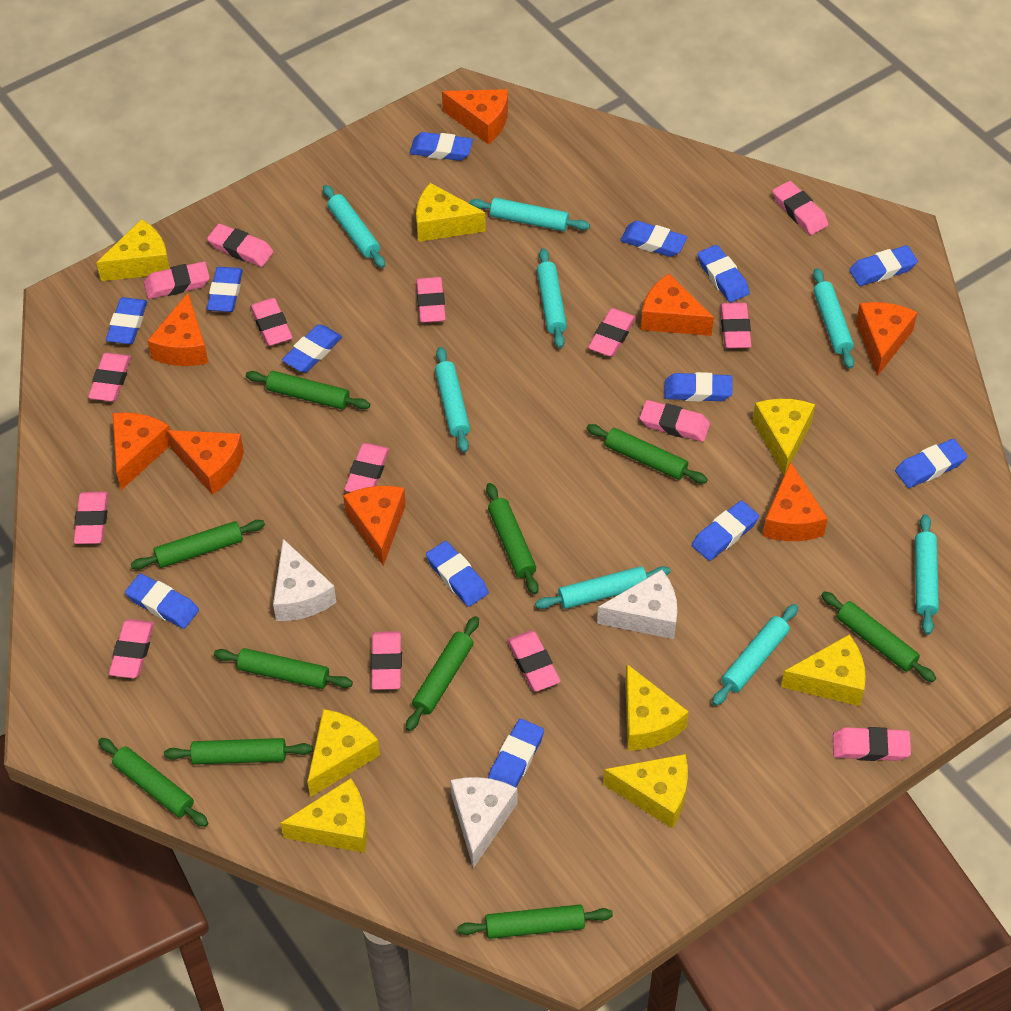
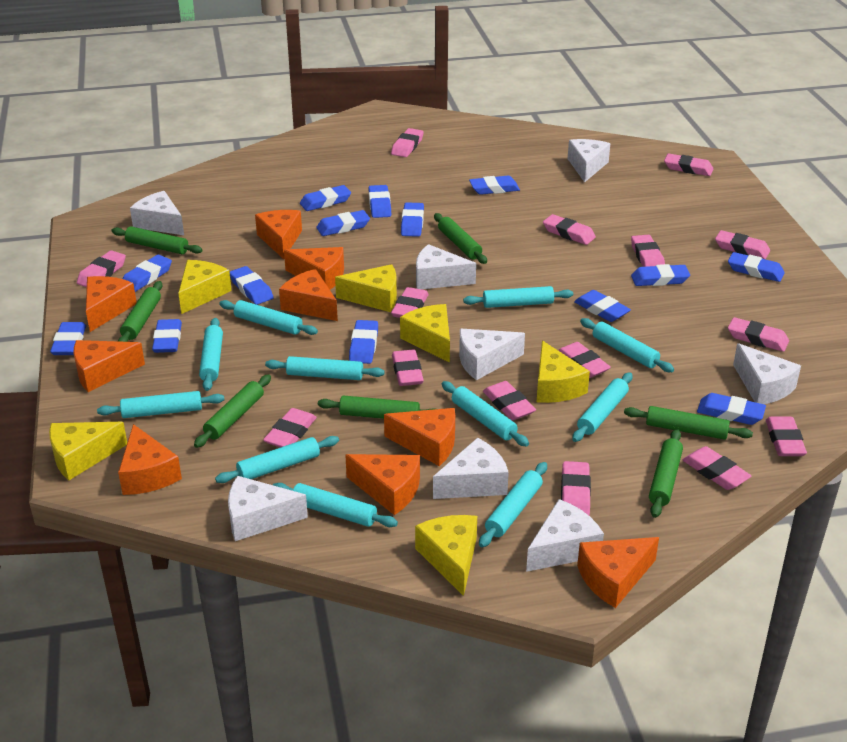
blue eraser: [106,297,147,344] [125,573,199,629] [207,267,243,312] [282,324,342,372] [410,132,473,161] [426,541,489,607] [488,719,544,787] [620,221,687,257] [664,372,733,402] [692,500,759,561] [697,245,750,302] [849,245,918,286] [895,439,967,488] = 13 -> [50,322,86,355] [123,255,172,292] [152,319,182,353] [230,266,274,305] [300,185,351,211] [316,210,370,236] [349,320,378,364] [368,185,391,218] [401,202,424,237] [469,176,520,195] [574,290,631,322] [631,264,690,286] [697,393,766,425] [728,252,785,282] = 14
green rolling pin: [98,738,208,827] [131,520,265,570] [164,738,313,765] [214,648,353,689] [246,371,370,410] [406,616,479,731] [457,904,613,939] [486,483,539,594] [586,424,708,484] [821,591,936,682] = 10 -> [111,226,202,254] [118,281,162,342] [194,374,271,448] [318,396,436,419] [434,213,487,264] [624,406,753,440] [649,429,683,518] = 7
orange cheese: [113,412,170,490] [147,293,208,366] [166,430,244,495] [343,486,406,566] [442,89,508,144] [641,274,714,336] [763,461,828,541] [856,302,918,376] = 8 -> [73,340,145,392] [86,276,137,332] [118,424,182,495] [255,210,302,259] [279,269,338,321] [284,247,344,290] [345,454,420,515] [384,408,455,466] [577,537,659,608] = 9
turquoise rolling pin: [323,185,385,268] [435,347,470,452] [469,198,590,231] [535,566,670,609] [537,248,567,348] [712,604,798,706] [813,268,854,369] [915,514,939,635] = 8 -> [97,391,224,418] [199,318,223,391] [215,436,339,483] [219,300,318,335] [265,356,384,380] [273,483,398,527] [442,381,529,447] [463,286,573,308] [479,462,547,547] [572,372,633,442] [580,318,674,372] = 11
white cheese: [273,539,336,621] [451,777,518,868] [597,570,677,639] = 3 -> [130,191,184,235] [228,476,308,541] [416,244,476,289] [433,438,509,499] [459,329,525,380] [526,499,604,572] [568,139,611,182] [733,343,801,404] = 8
yellow cheese: [96,219,170,281] [280,778,367,853] [307,709,380,797] [416,183,486,242] [603,754,688,828] [625,664,689,751] [753,399,815,475] [781,634,866,706] = 8 -> [49,422,127,480] [178,260,232,314] [335,264,397,312] [400,304,450,363] [415,515,477,596] [537,341,590,403] = 6

